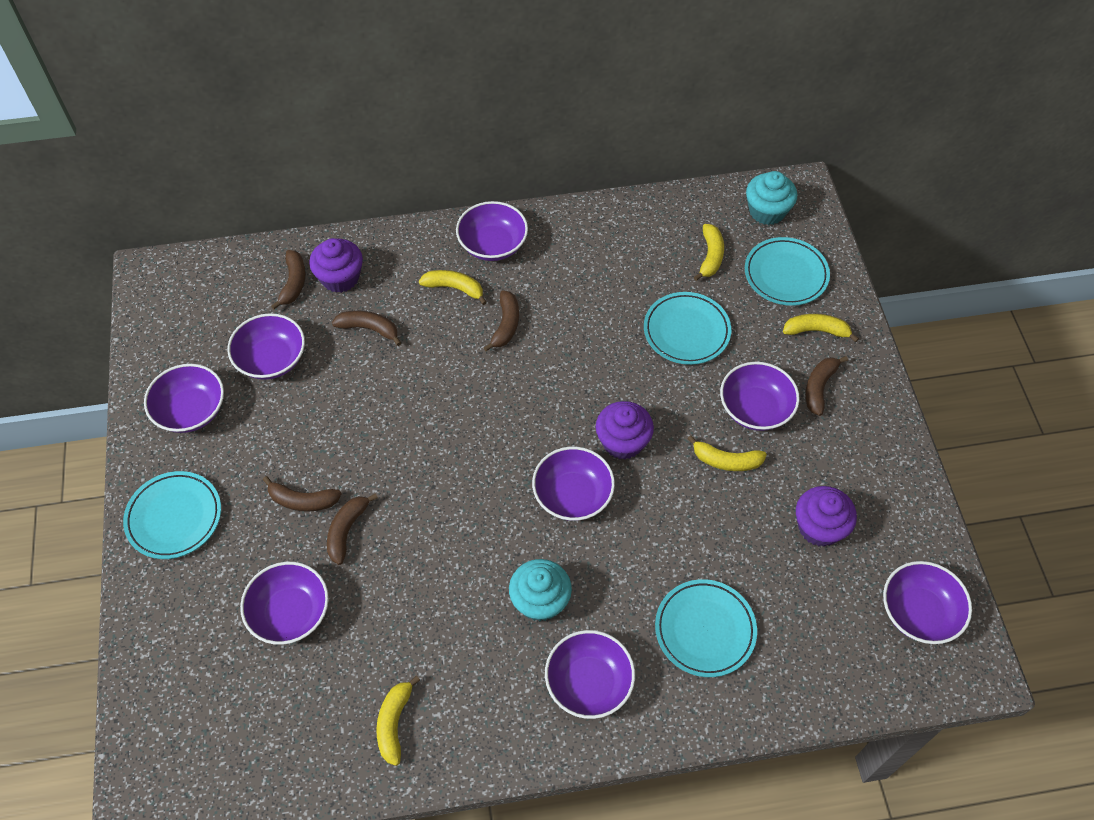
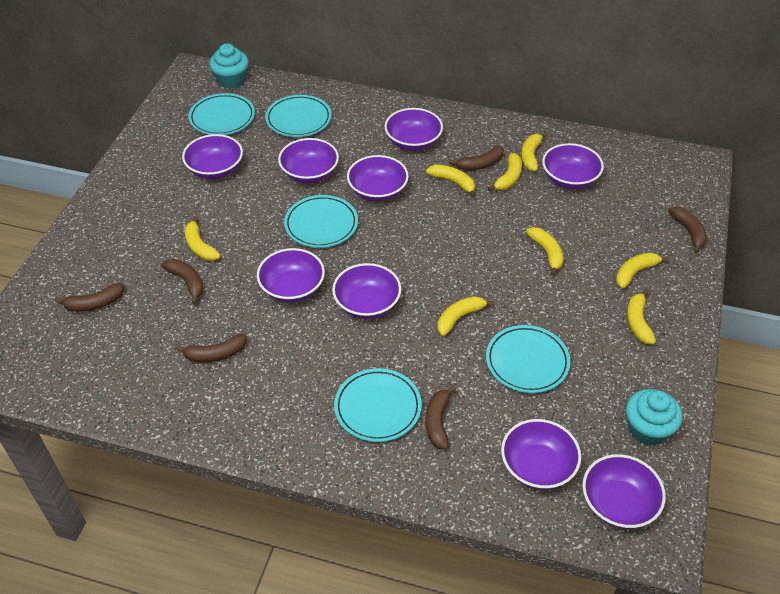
purple bowl: [144,364,224,433] [227,313,305,380] [240,562,329,645] [456,201,528,261] [532,447,615,521] [545,630,635,719] [720,362,800,431] [883,561,972,644] = 8 -> [182,134,243,179] [257,248,325,303] [278,138,339,183] [332,263,401,319] [347,155,409,202] [385,108,443,151] [501,419,581,490] [542,143,604,189] [582,454,666,529] = 9
purple cupcake: [309,238,363,293] [596,401,654,460] [796,486,857,546] = 3 -> none = 0
turquoise plate: [123,471,221,559] [644,292,731,365] [655,579,757,677] [745,237,830,306] = 4 -> [188,93,255,135] [265,95,332,137] [284,195,358,248] [334,368,422,442] [486,325,571,393] = 5
yellow banana: [376,676,420,766] [419,270,487,305] [687,435,767,471] [694,224,724,281] [783,314,859,342] = 5 -> [185,216,220,261] [426,164,476,198] [437,296,494,336] [487,153,522,191] [521,132,547,171] [526,227,564,276] [616,252,669,288] [627,289,656,344] = 8

